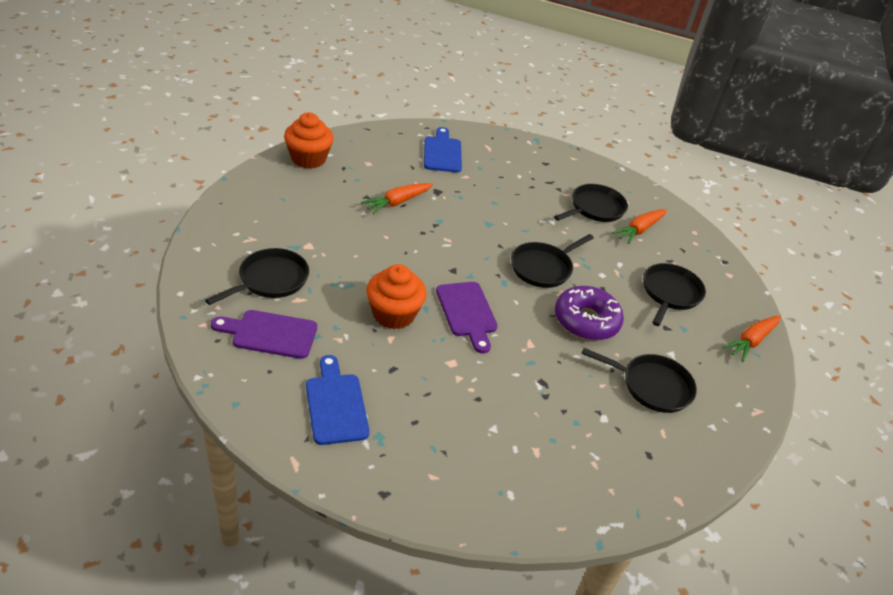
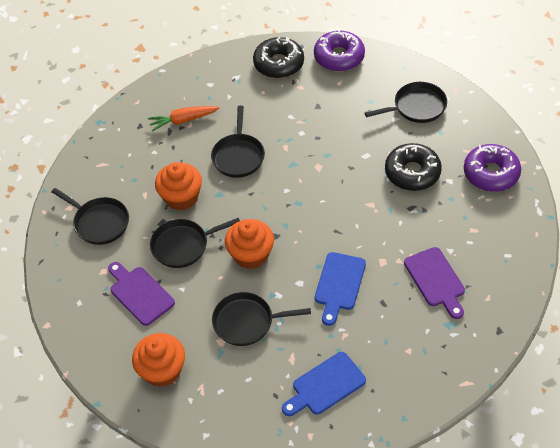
black donut: none = 0 -> [253,36,304,78] [385,143,442,191] = 2
orange carrot: [361,183,433,214] [612,209,667,244] [723,316,781,362] = 3 -> [148,106,219,132] = 1
orange cupcake: [284,113,334,169] [367,264,427,329] = 2 -> [132,333,185,387] [155,162,202,211] [225,219,274,269] = 3
purple donut: [555,286,624,340] = 1 -> [314,29,365,71] [464,144,521,192] = 2

